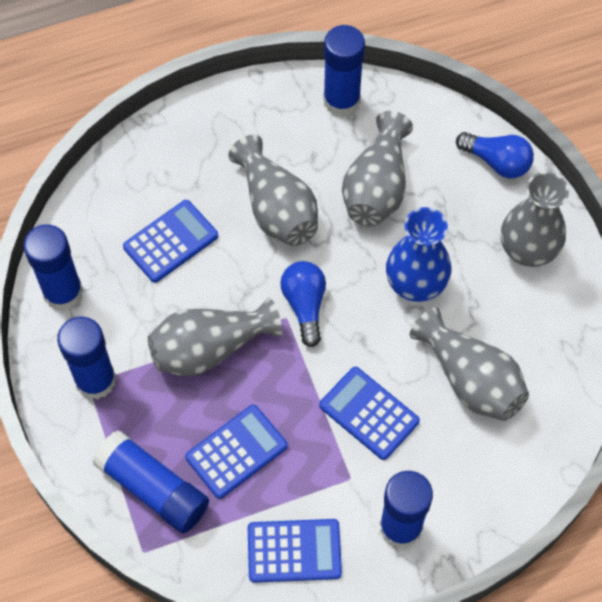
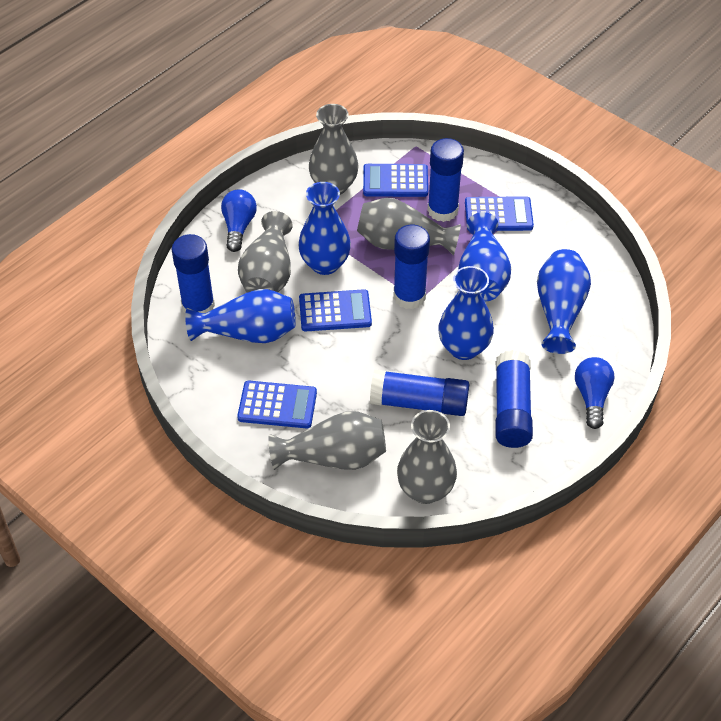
blue vase: [386,207,451,302] = 1 -> [185,289,296,343] [298,182,351,275] [438,266,494,360] [458,212,511,301] [537,249,591,354] = 5

